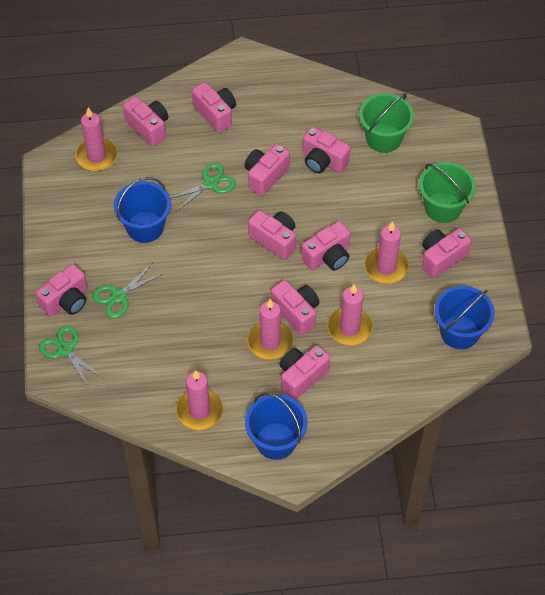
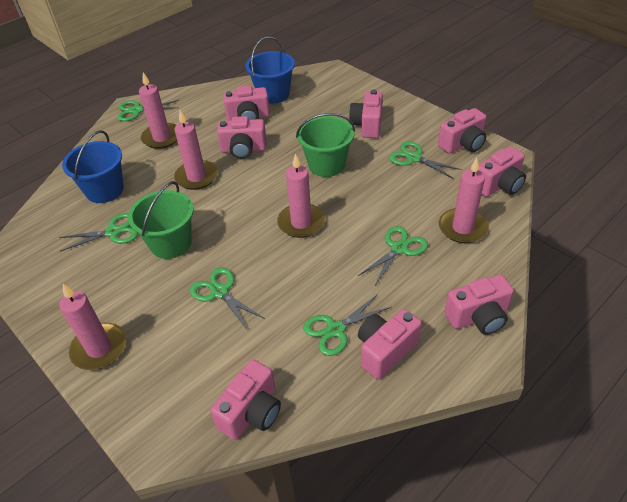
blue bucket: [114,177,171,243] [245,393,307,460] [435,286,494,349] = 3 -> [62,130,124,203] [246,36,295,104] = 2
green scissors: [39,325,103,389] [92,264,164,318] [170,163,236,211] = 3 -> [59,213,138,252] [117,100,179,121] [190,267,265,331] [303,294,391,356] [358,226,428,285] [389,141,462,178] = 6
pink camera: [36,264,87,317] [123,96,168,146] [192,82,236,133] [244,144,290,196] [248,210,296,260] [271,280,319,335] [279,345,330,400] [301,221,350,271] [302,127,350,173] [422,228,472,278] = 10 -> [210,359,281,440] [217,116,267,159] [223,85,270,121] [349,89,383,138] [358,309,422,379] [438,108,486,154] [445,275,514,335] [478,146,526,197] = 8

